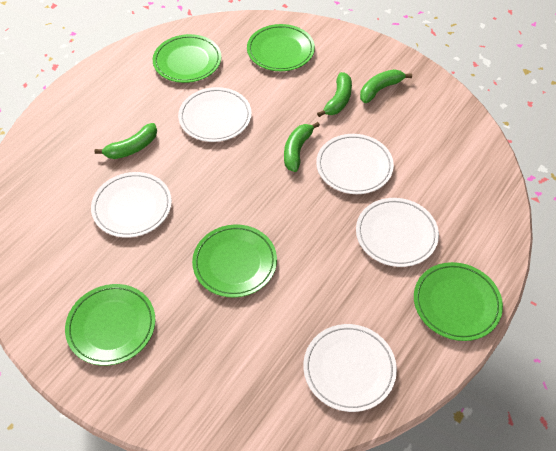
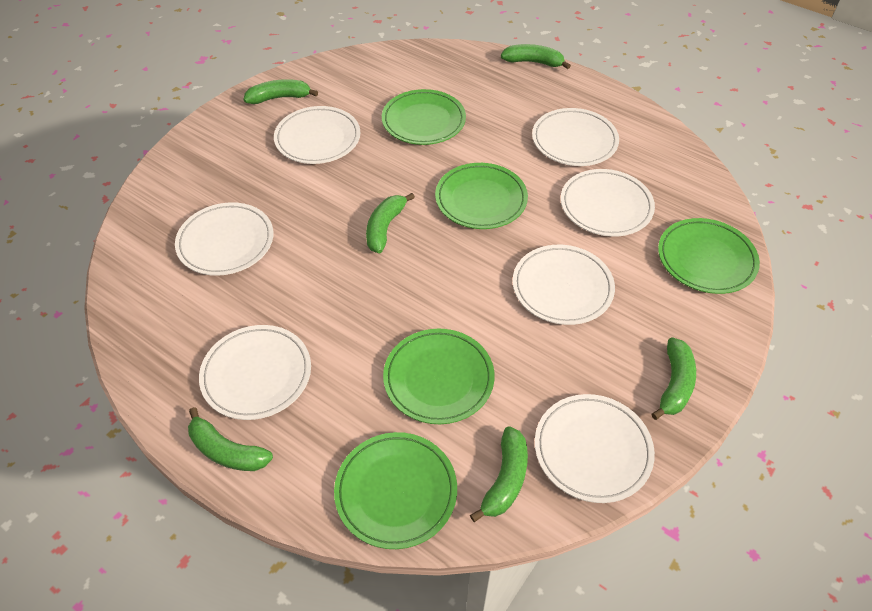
green banana: [95,123,157,159] [284,122,320,172] [317,72,352,117] [360,69,412,103] = 4 -> [188,407,273,471] [243,79,318,104] [366,193,415,254] [470,426,528,522] [501,44,571,69] [651,337,696,420] = 6
white plate: [91,172,172,238] [178,87,252,142] [303,324,397,412] [316,134,394,194] [356,198,439,267] = 5 -> [175,202,273,276] [199,325,311,420] [274,106,360,164] [513,245,615,325] [532,108,619,166] [535,394,655,503] [561,169,655,237] = 7

